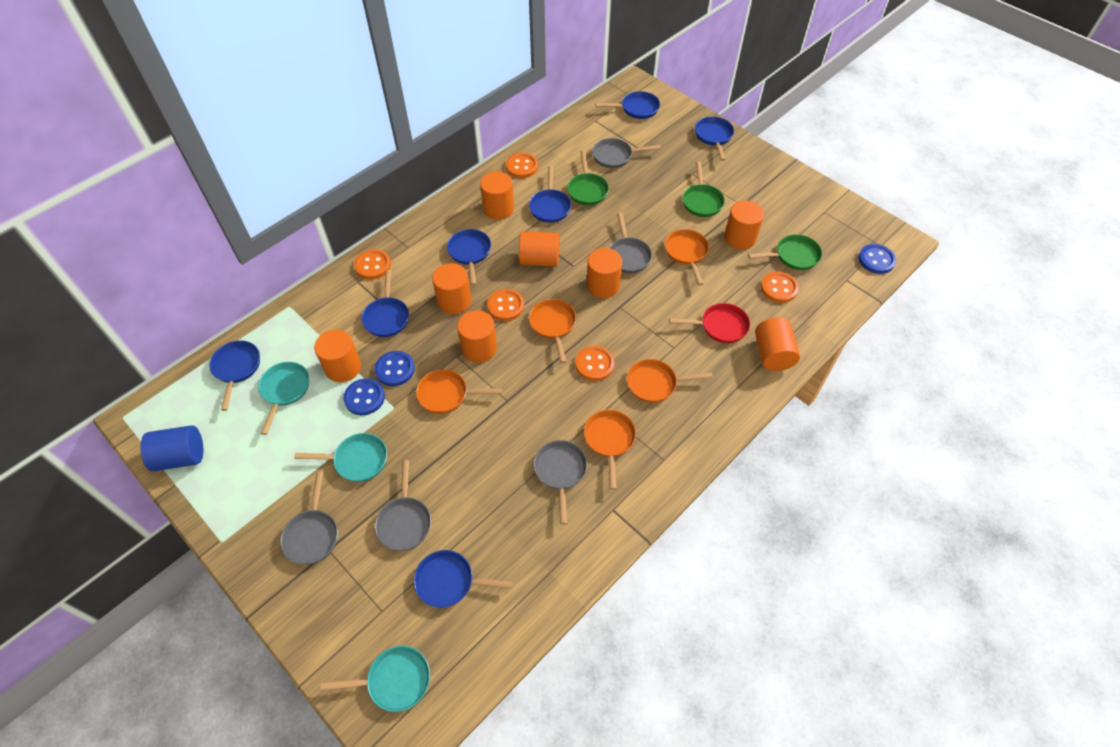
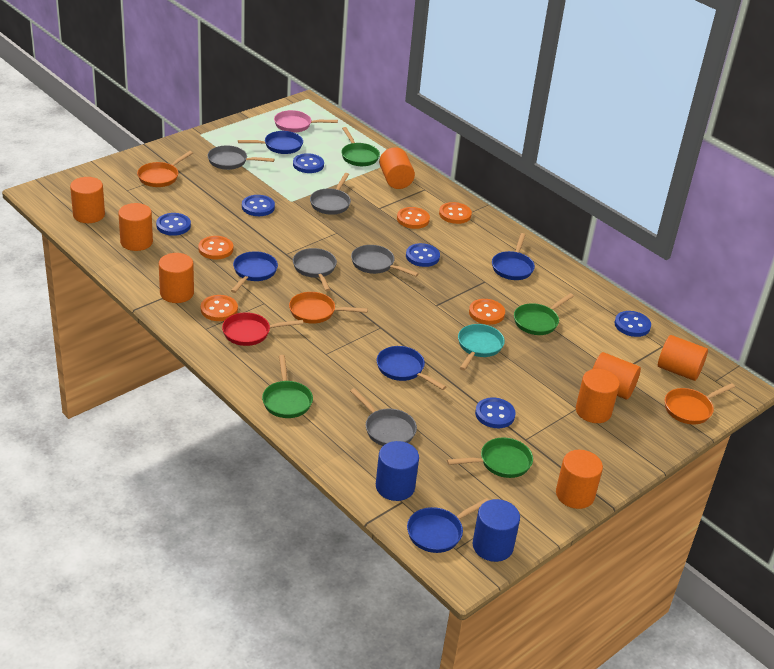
blue button: [343,378,385,415] [375,351,415,386] [858,244,896,274] = 3 -> [156,213,191,236] [242,195,275,216] [293,153,324,173] [406,243,440,267] [475,397,516,428] [614,311,651,337] = 6
blue cylinder: [141,425,204,471] = 1 -> [376,441,419,501] [473,499,520,562] = 2
blue pan: [209,341,260,411] [361,270,409,337] [414,550,513,608] [447,229,491,286] [529,166,571,223] [595,91,660,119] [695,116,734,161] = 7 -> [231,251,278,293] [238,131,303,154] [377,346,446,390] [407,498,488,553] [492,233,535,280] = 5
green pan: [567,151,609,205] [682,161,725,217] [748,234,822,270] = 3 -> [262,355,313,418] [341,127,380,166] [447,437,533,478] [514,293,574,335] = 4
orange pan: [416,369,502,414] [529,299,576,363] [584,410,636,490] [627,359,713,403] [665,229,709,286] = 5 -> [137,151,193,187] [289,292,368,324] [665,383,735,424] = 3
pink pan: none = 0 -> [274,110,338,133] = 1
turquoise pan: [258,362,309,435] [294,433,387,482] [320,646,430,712] = 3 -> [458,324,505,370] = 1

